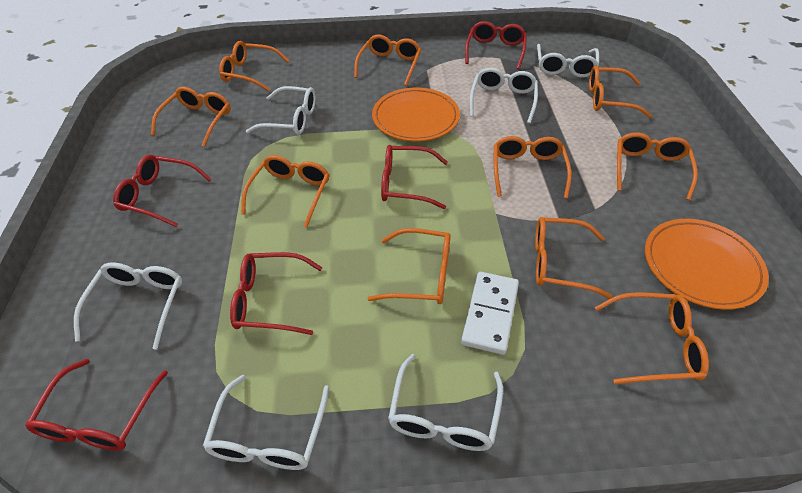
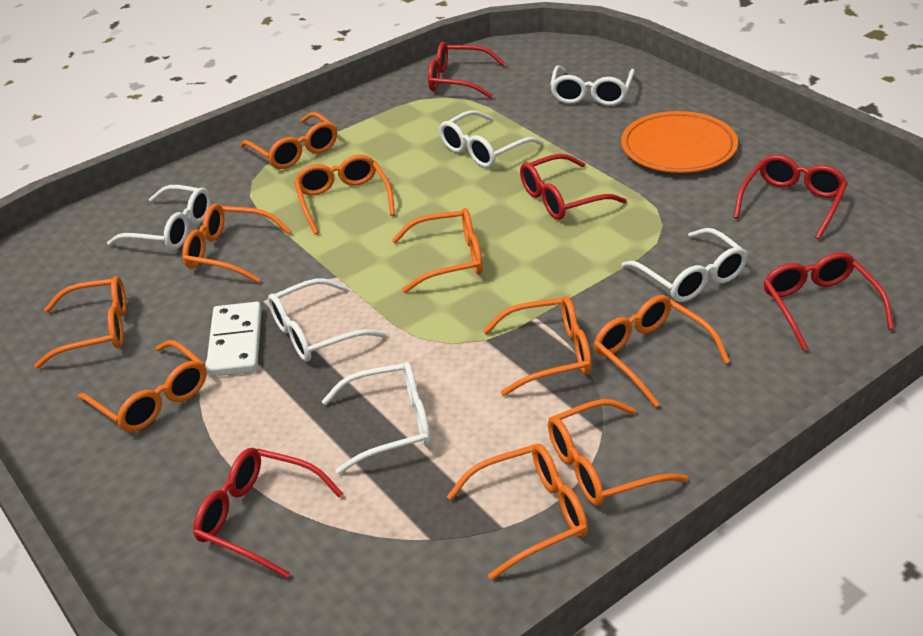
orange plate: [372,88,460,141] [645,219,769,310] = 2 -> [621,111,738,173] = 1

